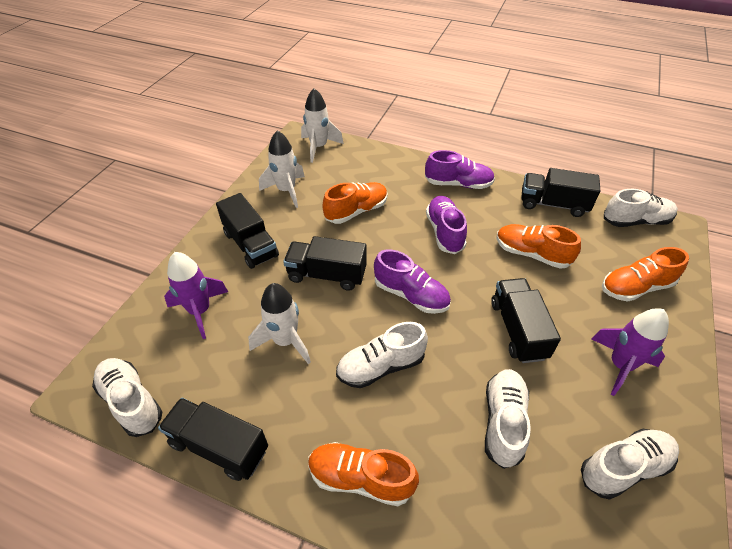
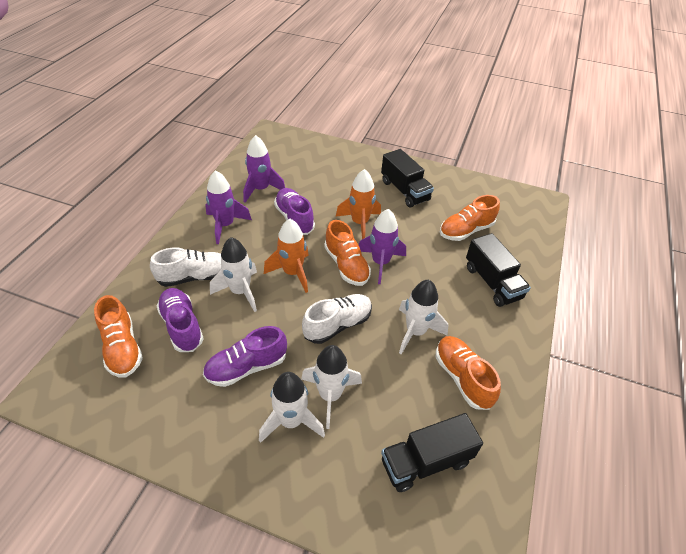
black truck: [158,398,268,481] [216,193,279,269] [283,236,367,291] [491,278,561,363] [521,168,600,217] = 5 -> [381,149,434,208] [381,413,483,492] [466,233,531,307] = 3
orange rocket: none = 0 -> [264,219,309,293] [336,169,381,239] = 2
purple rocket: [164,252,228,339] [591,308,669,396] = 2 -> [205,170,252,244] [243,135,285,203] [359,209,406,284] = 3
white rocket: [248,283,311,364] [259,130,305,208] [301,88,344,163] = 3 -> [210,237,257,312] [259,372,325,443] [301,345,362,429] [399,280,448,355] = 4
white shoe: [92,358,163,437] [336,322,428,388] [485,369,531,469] [581,429,679,500] [604,189,678,227] = 5 -> [150,247,221,287] [302,294,372,344] = 2

